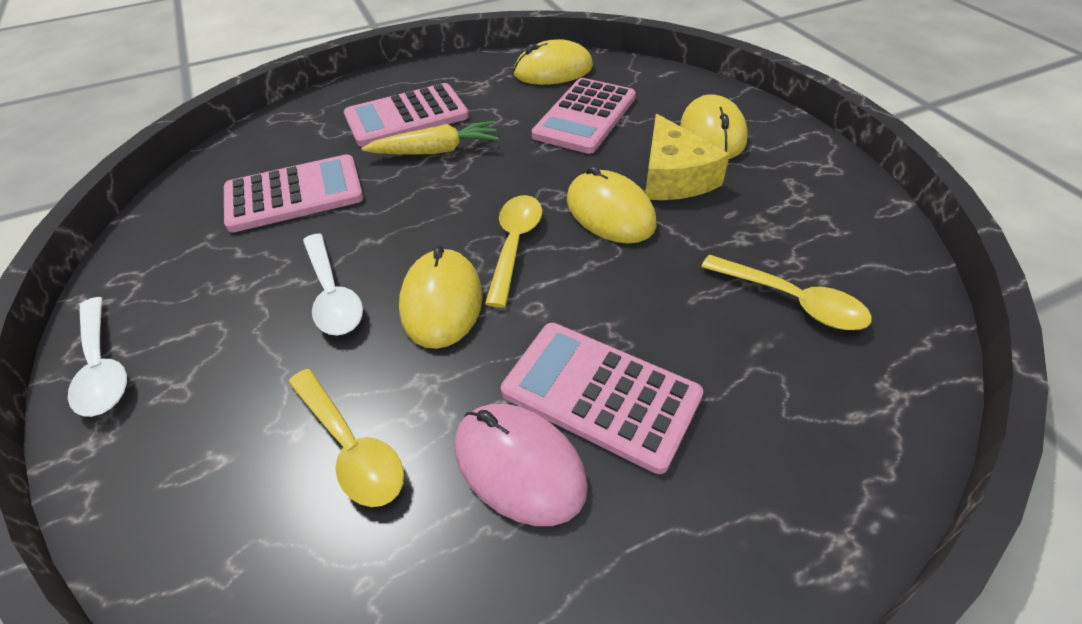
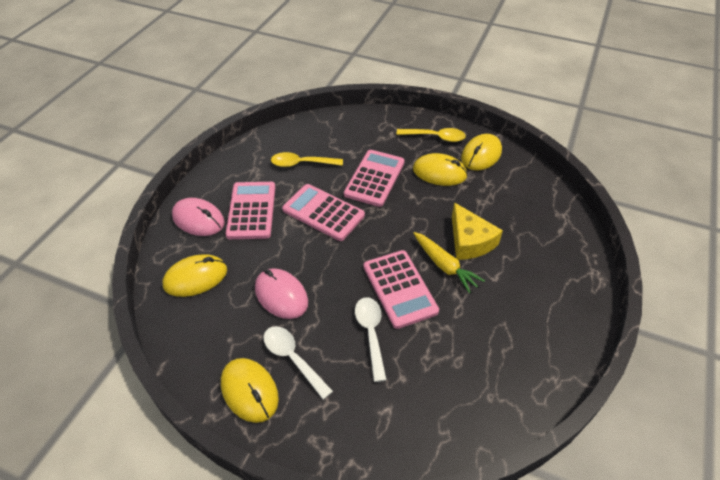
pink mouse: [455,404,588,526] = 1 -> [172,198,225,236] [255,268,308,319] = 2
yellow spoon: [288,369,404,507] [485,195,542,308] [701,255,872,330] = 3 -> [271,152,343,167] [396,128,466,142] = 2

